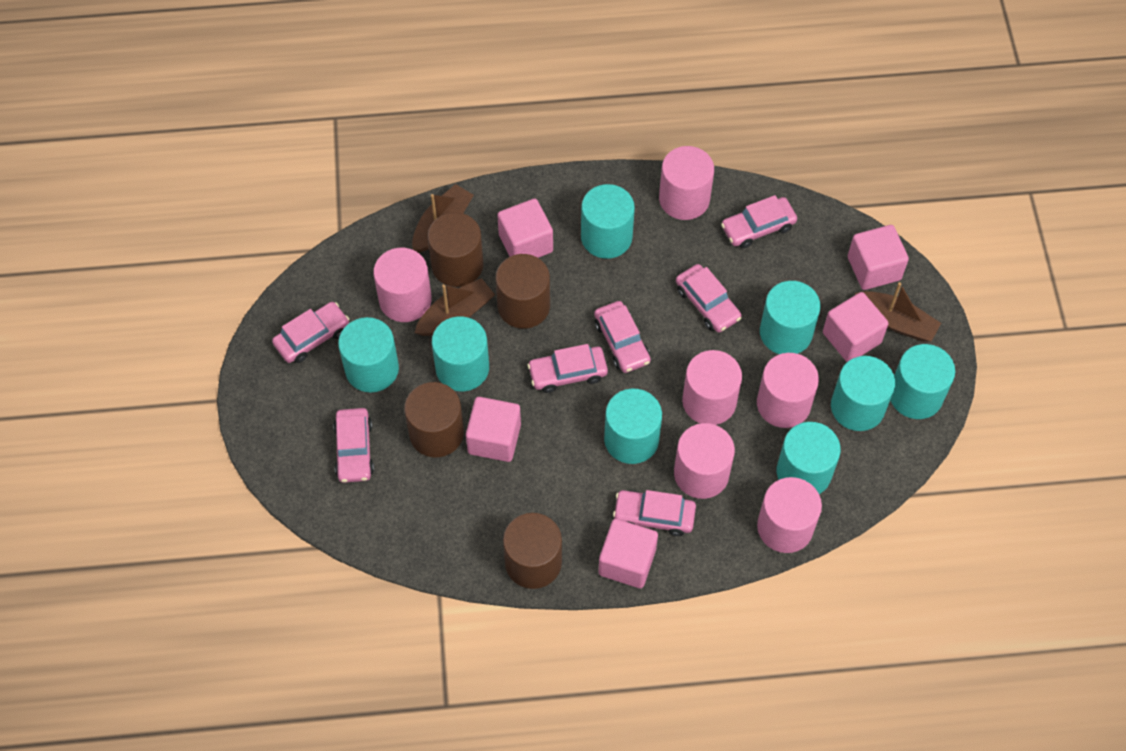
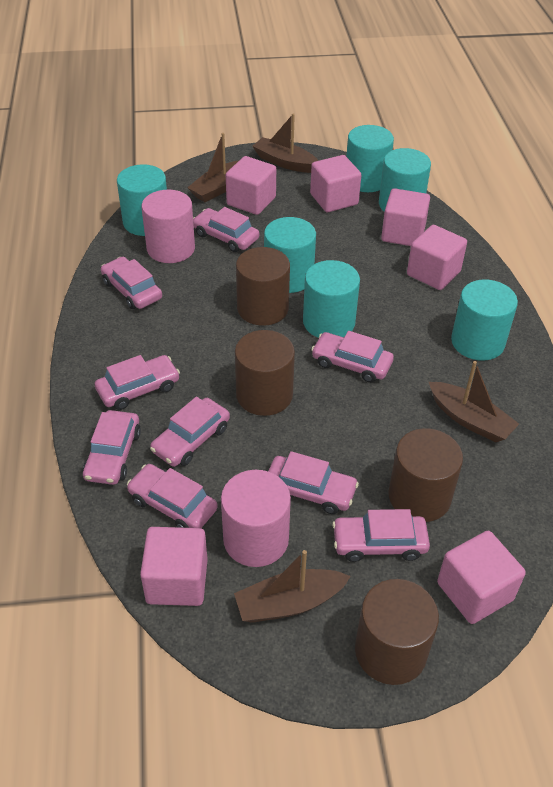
brown boat: [412,184,474,253] [415,278,495,336] [855,282,941,342] = 3 -> [187,133,239,202] [234,550,351,623] [252,113,318,173] [429,361,519,443] = 4
pink car: [272,302,349,363] [333,408,374,483] [527,344,608,393] [594,301,651,373] [613,490,696,536] [676,264,742,333] [721,195,797,248] = 7 -> [83,410,141,485] [95,355,180,410] [101,257,162,309] [127,464,218,528] [150,397,230,467] [193,207,259,252] [268,451,359,514] [311,331,394,383] [332,509,430,562] = 9
pink cube: [466,397,521,462] [497,199,553,258] [598,519,658,588] [823,292,889,362] [848,225,909,290] = 5 -> [140,527,208,606] [226,156,276,215] [310,155,361,212] [381,188,430,246] [407,225,467,290] [437,531,526,624] = 6
pink cylinder: [373,248,432,322] [659,146,714,220] [674,423,735,499] [682,350,742,425] [757,353,819,428] [757,477,822,553] = 6 -> [141,190,195,263] [221,470,291,567] = 2
turquoise cylinder: [338,317,399,393] [432,316,489,391] [581,184,635,259] [604,389,662,464] [760,281,821,354] [777,422,841,494] [831,356,895,431] [891,344,955,419] = 8 -> [117,164,167,236] [264,217,316,293] [303,260,360,338] [346,125,394,192] [379,148,431,212] [451,280,518,361] = 6

